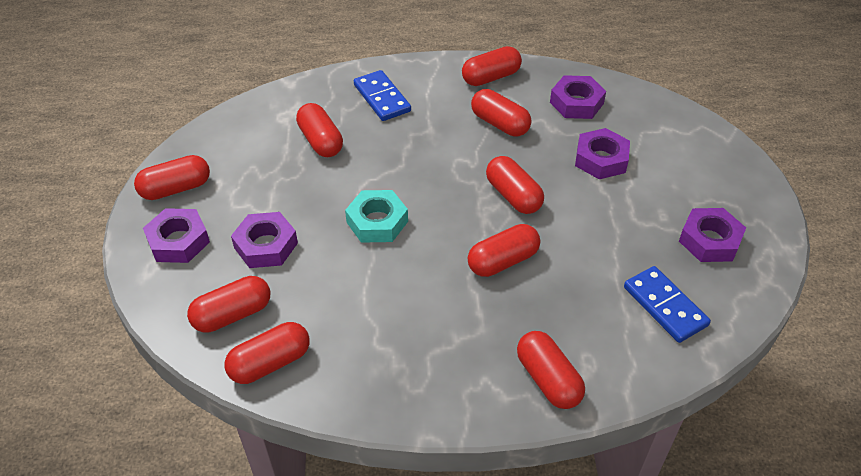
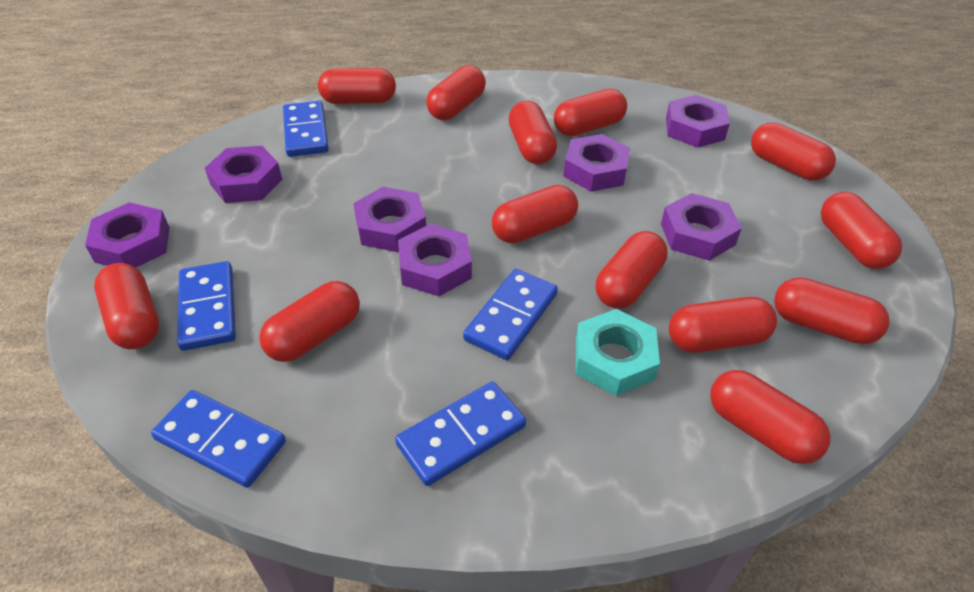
blue domino: [354,70,411,121] [624,266,711,343] = 2 -> [151,390,286,488] [177,261,236,351] [283,101,329,157] [395,381,526,486] [463,269,558,360] = 5
purple nut: [143,208,210,263] [231,212,298,268] [550,75,606,119] [575,128,630,179] [679,208,746,262] = 5 -> [85,202,169,268] [205,146,282,203] [353,187,426,252] [398,224,472,296] [564,134,630,192] [661,193,742,261] [666,95,730,148] = 7
red capsule: [134,155,210,200] [187,276,270,333] [224,322,310,384] [296,103,343,157] [462,46,522,86] [468,224,540,277] [471,89,531,137] [486,156,544,214] [517,331,585,409] = 9 -> [94,263,159,349] [259,281,360,362] [318,68,396,104] [426,65,486,120] [492,185,578,244] [509,101,557,164] [554,89,627,136] [596,231,668,309] [669,297,777,353] [710,370,831,464] [751,122,836,181] [774,277,890,344] [821,192,902,269] = 13

